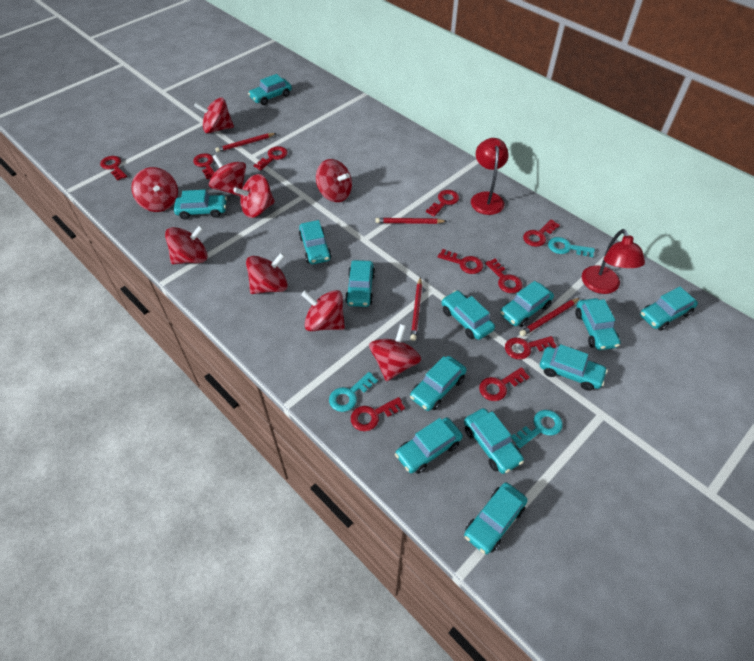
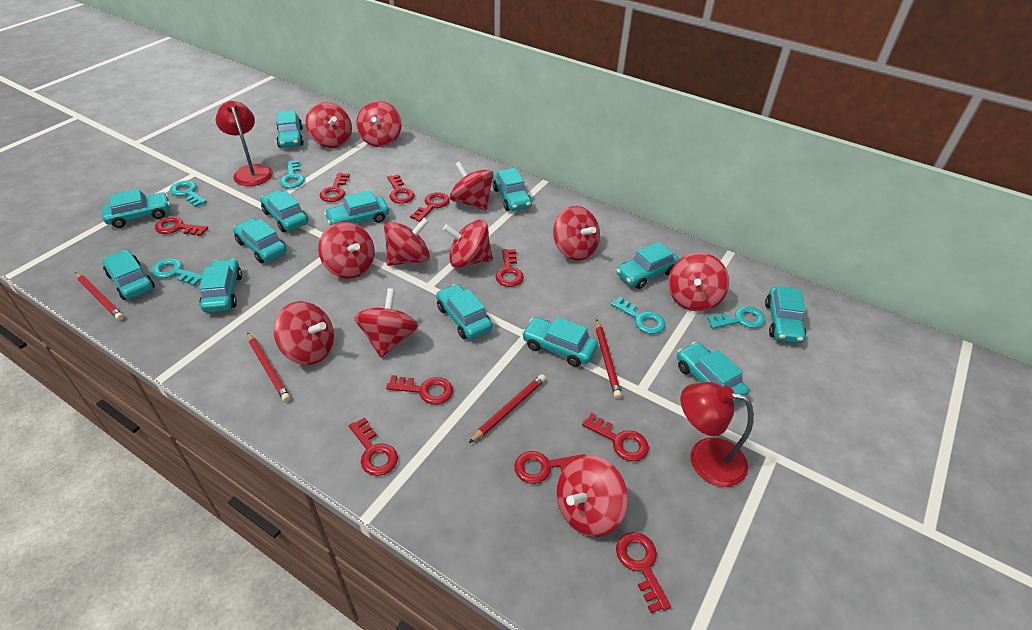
red spinning top: [131,167,178,212] [165,225,208,264] [194,97,234,133] [209,154,246,196] [233,174,275,218] [246,253,288,294] [301,290,345,331] [316,159,352,202] [369,324,421,381] = 9 -> [274,301,334,365] [306,102,352,148] [318,222,375,279] [354,288,418,358] [356,101,402,147] [384,218,430,266] [443,219,493,268] [450,161,493,210] [553,206,600,261] [556,455,628,537] [668,253,729,312] = 11
turquoise key: [329,372,378,412] [511,410,563,448] [548,237,595,257] = 3 -> [151,258,202,286] [170,181,207,207] [280,160,305,188] [611,296,665,334] [707,306,765,329] = 5

